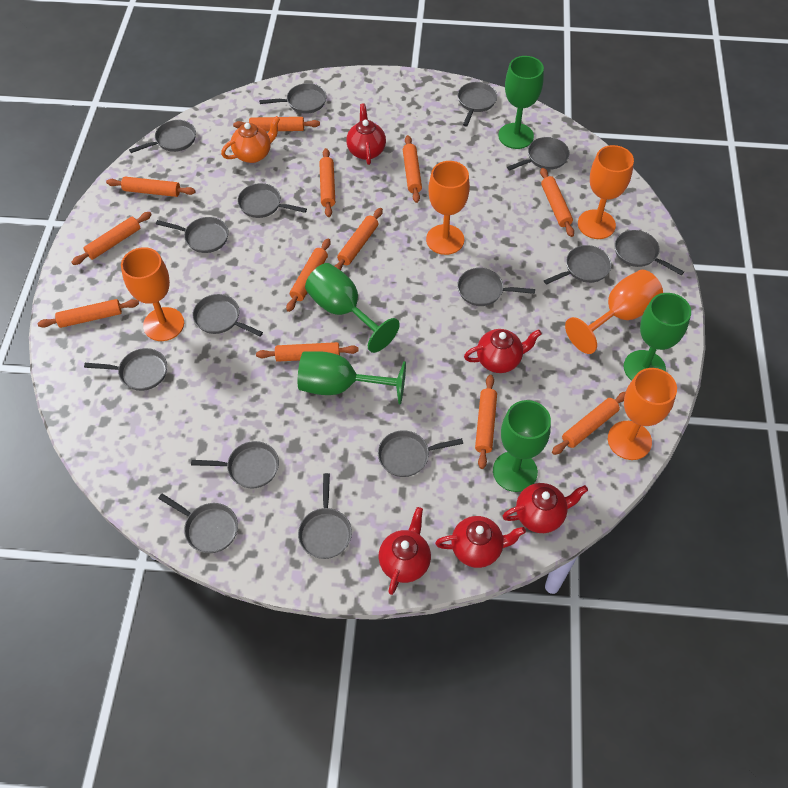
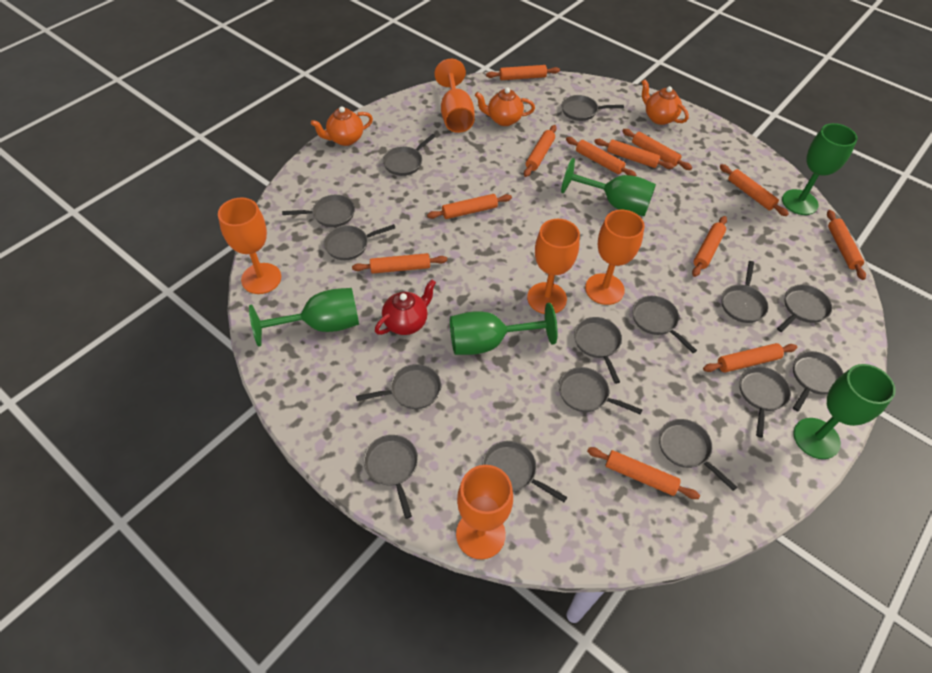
orange teapot: [221,116,280,163] = 1 -> [311,106,373,146] [475,87,535,126] [641,79,689,125] = 3
red teapot: [346,104,386,165] [379,507,431,595] [435,516,526,568] [464,329,542,373] [503,483,588,533] = 5 -> [375,280,436,335] = 1

